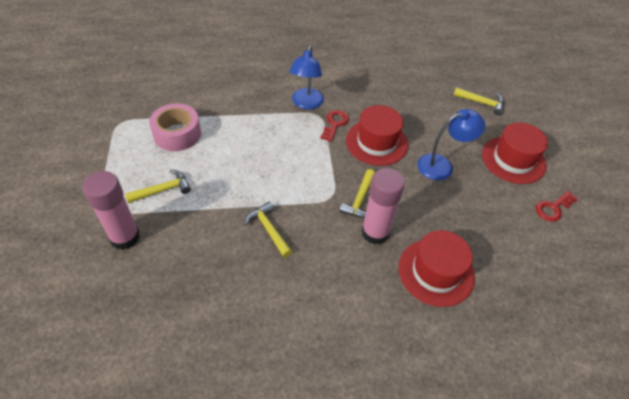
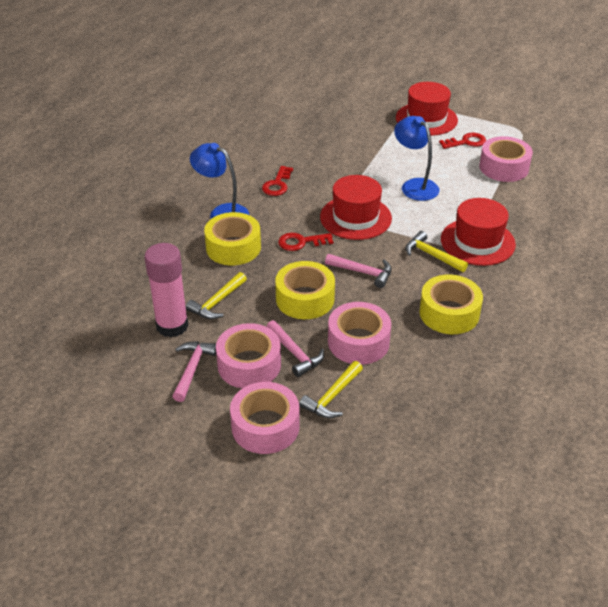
pink glue stick: [82,171,140,250] [361,168,405,245] = 2 -> [144,243,189,337] = 1
pink hammer: none = 0 -> [172,342,216,402] [266,320,324,377] [325,254,392,288] = 3
pink tape: [149,104,201,151] = 1 -> [216,323,281,388] [230,382,300,454] [328,302,391,365] [479,136,533,182] = 4
red key: [320,110,349,142] [536,191,578,222] = 2 -> [262,166,293,196] [278,233,333,251] [439,133,486,149] = 3
yellow hammer: [125,169,191,203] [244,202,292,258] [339,169,375,218] [454,87,504,115] = 4 -> [186,272,247,319] [299,361,363,418] [405,231,468,272] = 3
yellow tape: none = 0 -> [204,212,261,265] [275,261,335,319] [419,274,483,334] = 3

